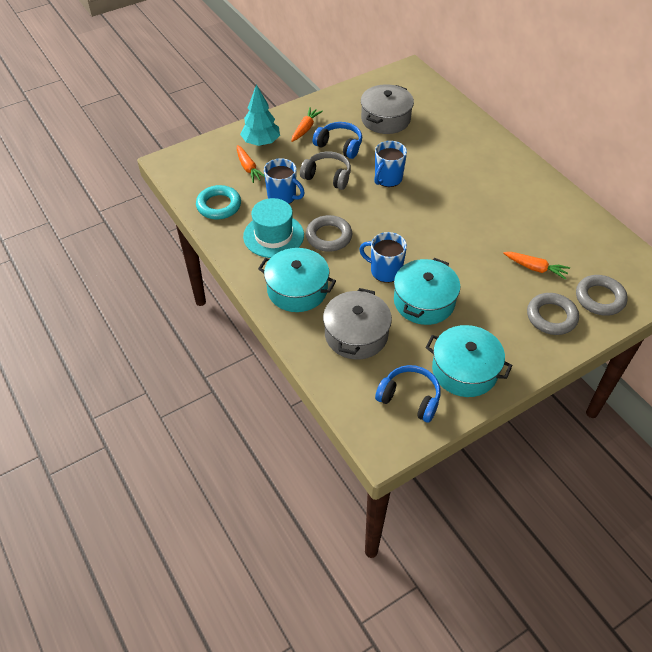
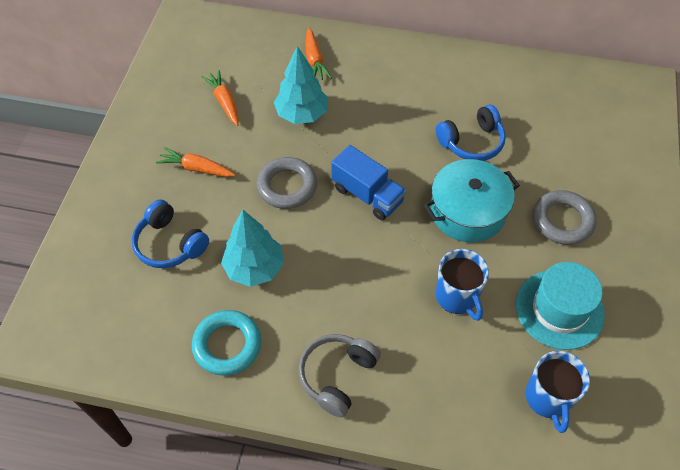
blue mug: [264,158,305,204] [359,232,407,283] [374,141,407,187] = 3 -> [436,249,489,321] [525,351,590,433] = 2
blue truck: none = 0 -> [331,145,406,220] = 1
grey pot: [323,288,392,360] [361,84,414,134] = 2 -> none = 0
grey ring: [306,215,352,252] [527,293,579,335] [576,275,628,316] = 3 -> [256,157,317,209] [533,190,597,245] = 2
turquoise pot: [258,248,336,312] [394,258,461,325] [425,325,512,397] = 3 -> [424,159,520,242] = 1
turquoise tree: [240,84,280,146] = 1 -> [221,210,284,287] [274,46,328,124] = 2

